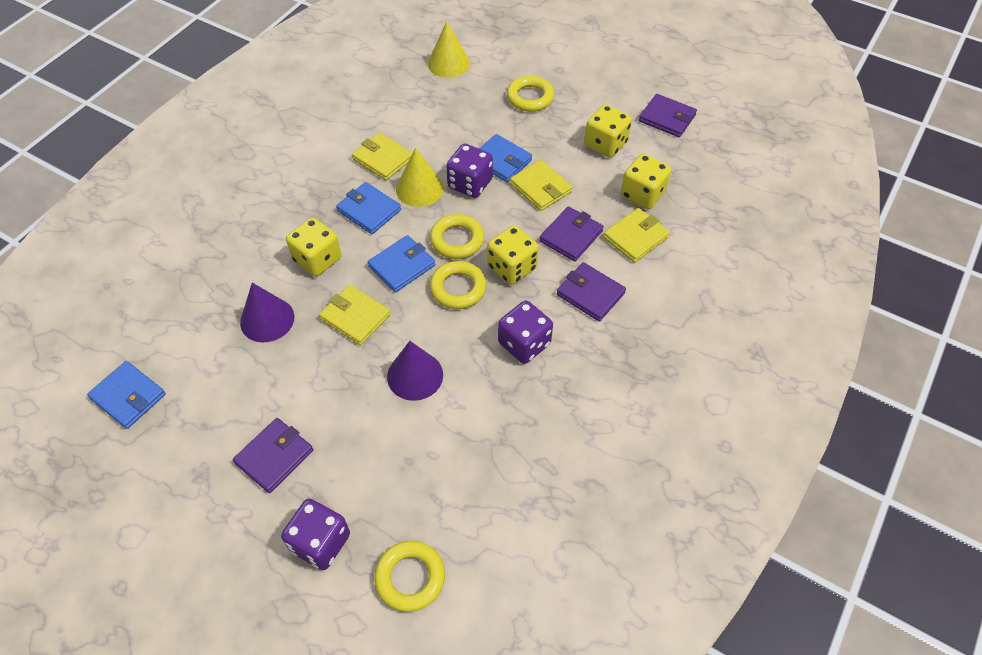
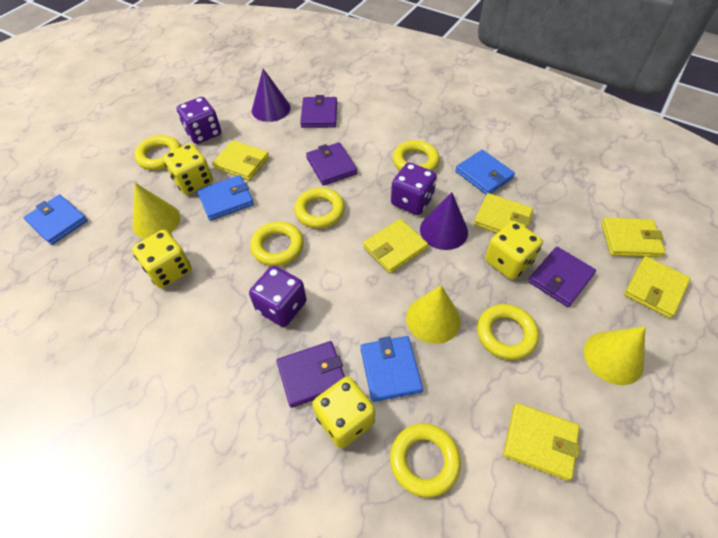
yellow cone: [396,148,444,207] [428,21,470,78] = 2 -> [133,183,180,239] [406,285,461,344] [584,327,645,385] = 3
yellow ring: [374,541,445,612] [430,214,484,259] [430,261,487,309] [507,76,554,112] = 4 -> [134,135,181,170] [250,221,303,266] [294,188,345,228] [390,423,461,497] [393,140,440,171] [477,304,539,360] = 6
yellow wallet: [319,285,391,345] [352,132,413,181] [510,160,572,211] [603,208,670,263] = 4 -> [212,140,269,181] [363,219,428,273] [474,193,533,233] [503,403,580,481] [601,218,666,258] [624,256,691,318] = 6

